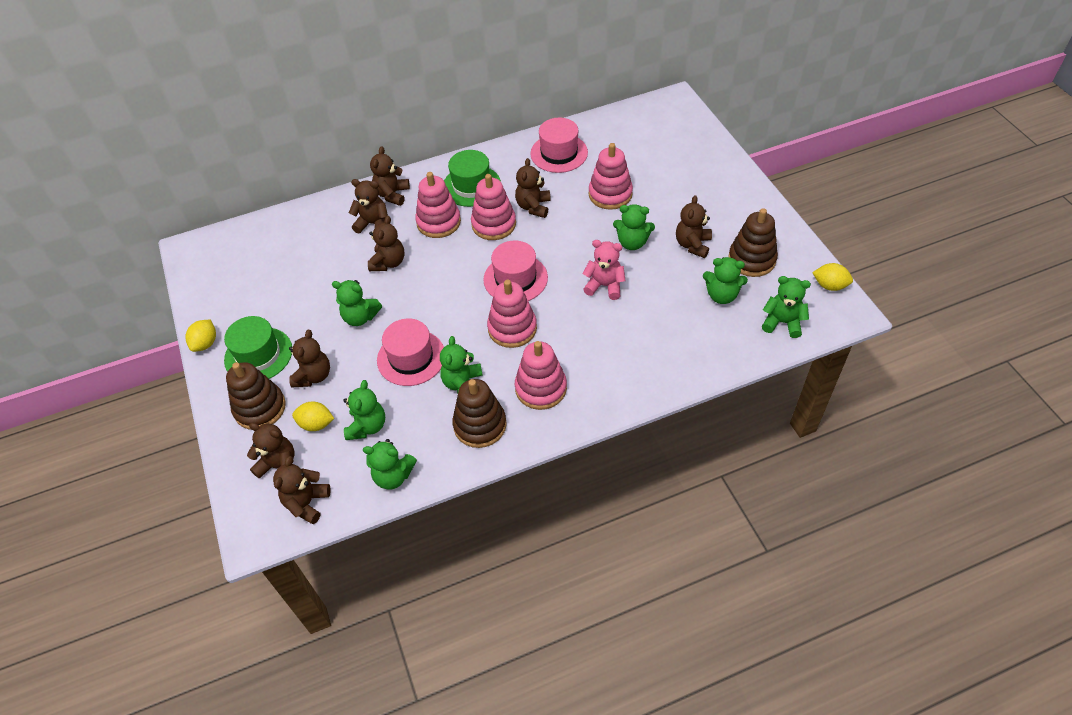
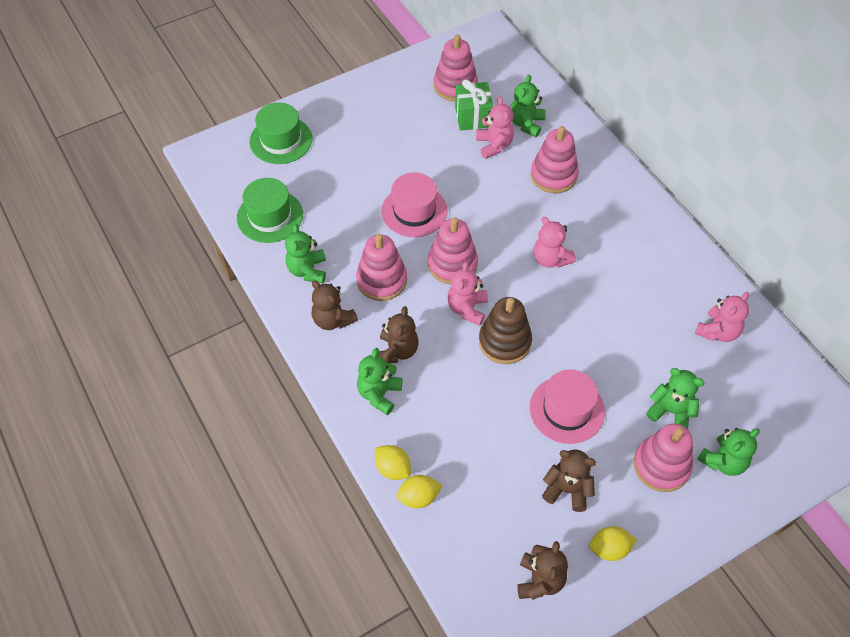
brown stacking toy: [226,362,286,430] [452,379,507,448] [728,208,778,277] = 3 -> [479,297,532,364] = 1
brown teddy bear: [247,423,295,479] [273,456,331,524] [289,330,330,388] [349,179,388,234] [368,216,405,271] [370,146,410,206] [515,158,551,218] [676,195,712,258] = 8 -> [312,280,358,330] [378,306,419,363] [517,541,568,600] [542,450,596,512] = 4
green gift: none = 0 -> [455,79,493,131] = 1
green teddy bear: [332,280,382,326] [343,380,385,440] [363,439,417,490] [440,336,483,393] [613,204,655,250] [703,257,748,304] [762,276,811,338] = 7 -> [285,224,326,284] [357,348,402,415] [510,75,546,137] [646,368,705,429] [697,428,760,476] = 5
pink hat: [377,319,444,386] [483,241,548,301] [530,118,588,173] = 3 -> [382,172,447,237] [530,370,605,444] = 2
pink teddy bear: [583,240,626,300] = 1 -> [447,261,488,326] [476,96,514,159] [534,217,576,268] [695,292,749,342] = 4

